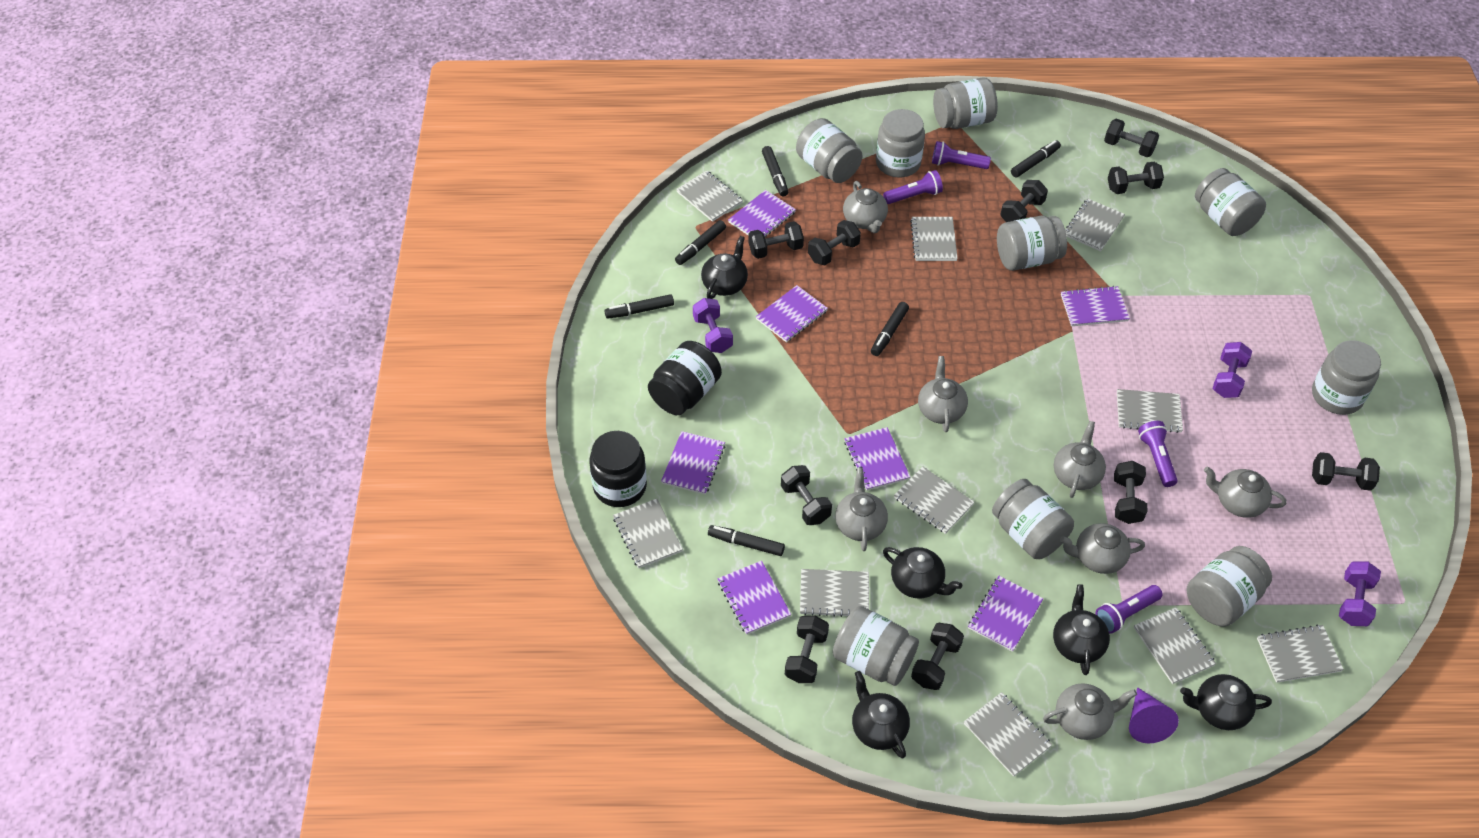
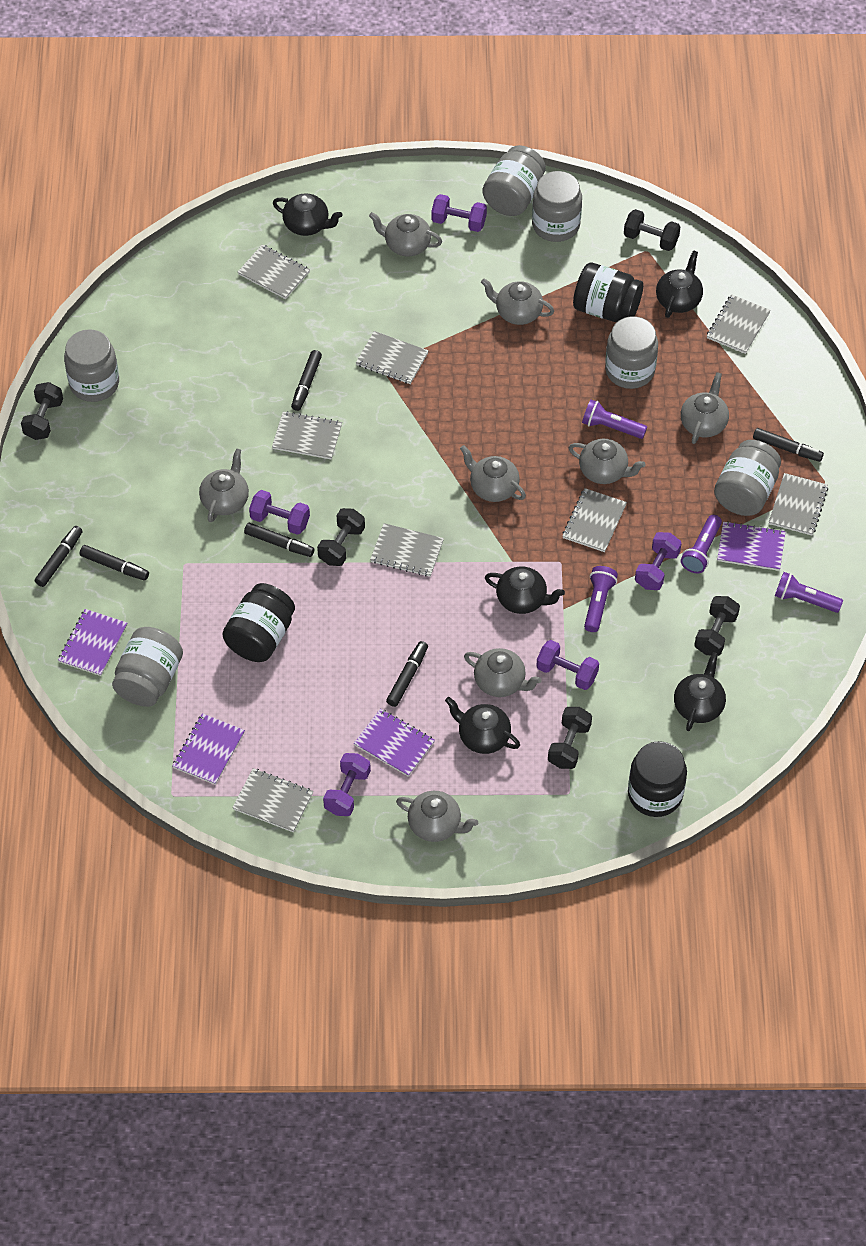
black dumbbell: [748,221,804,259] [781,465,832,525] [785,616,829,683] [808,220,861,266] [911,623,964,690] [1000,180,1048,222] [1104,119,1159,157] [1108,162,1164,194] [1114,461,1147,524] [1312,452,1380,491] = 10 -> [21,382,63,440] [317,508,365,566] [548,707,592,769] [624,209,680,251] [694,596,740,656] = 5
black jar: [589,431,647,507] [648,341,722,415] = 2 -> [222,583,295,662] [573,262,643,322] [628,741,687,817] = 3
grey jar: [796,118,863,183] [833,606,919,686] [876,109,925,177] [933,77,998,129] [992,479,1074,559] [997,216,1067,271] [1187,546,1272,627] [1195,168,1266,236] [1312,340,1381,415] = 9 -> [64,329,119,402] [112,627,183,707] [482,145,546,216] [532,171,582,242] [605,316,658,389] [714,440,781,516] = 6
grey notebook: [613,499,683,569] [676,170,743,222] [800,569,869,617] [894,466,975,534] [910,217,958,261] [964,692,1052,777] [1065,198,1125,251] [1117,389,1183,433] [1134,607,1216,684] [1257,624,1344,683] = 10 -> [232,768,313,832] [238,244,310,299] [272,411,342,459] [356,331,429,384] [370,523,444,577] [562,488,627,552] [707,294,771,354] [769,473,828,535] = 8
grey teapot: [835,468,888,551] [843,181,888,233] [918,356,968,432] [1043,683,1137,740] [1054,421,1106,498] [1060,523,1145,574] [1204,467,1287,518] = 7 -> [199,448,249,522] [369,212,442,256] [396,791,478,842] [460,445,526,502] [464,648,542,697] [481,278,554,325] [569,439,645,484] [680,372,729,444] = 8
purple cone: [1129,687,1179,743] = 1 -> none = 0
purple dumbbell: [693,298,733,353] [1213,342,1252,398] [1339,562,1381,626] = 3 -> [249,490,310,535] [323,753,371,816] [431,194,487,232] [536,640,599,690] [635,532,682,590] = 5
purple notebook: [661,431,725,495] [717,561,791,635] [728,190,796,237] [756,285,828,342] [844,427,910,491] [968,576,1043,652] [1061,286,1130,326] = 7 -> [58,609,127,676] [172,713,245,785] [354,708,435,777] [717,521,786,571] = 4

